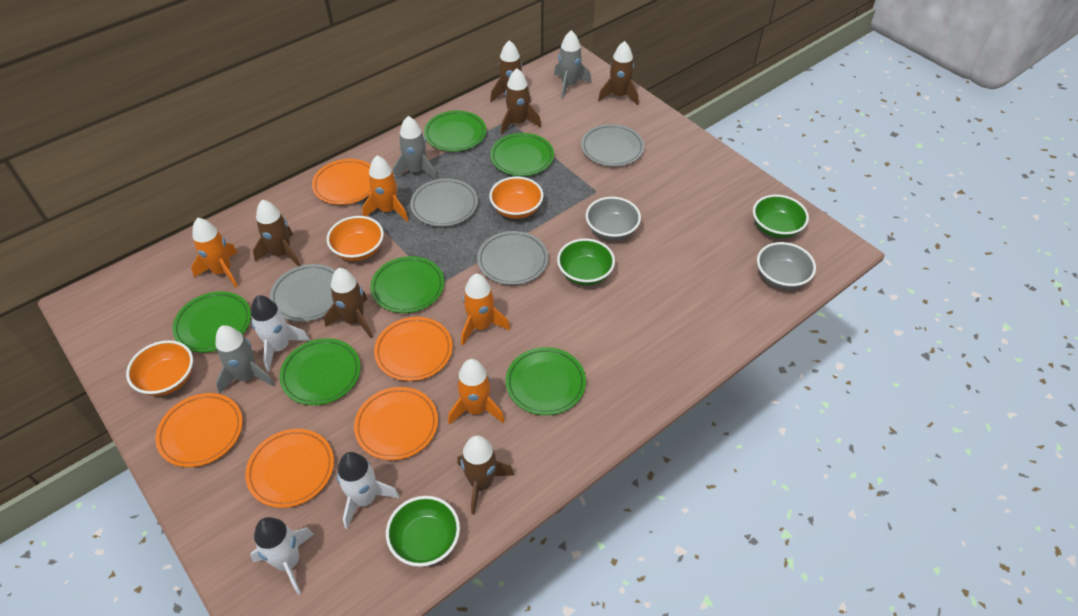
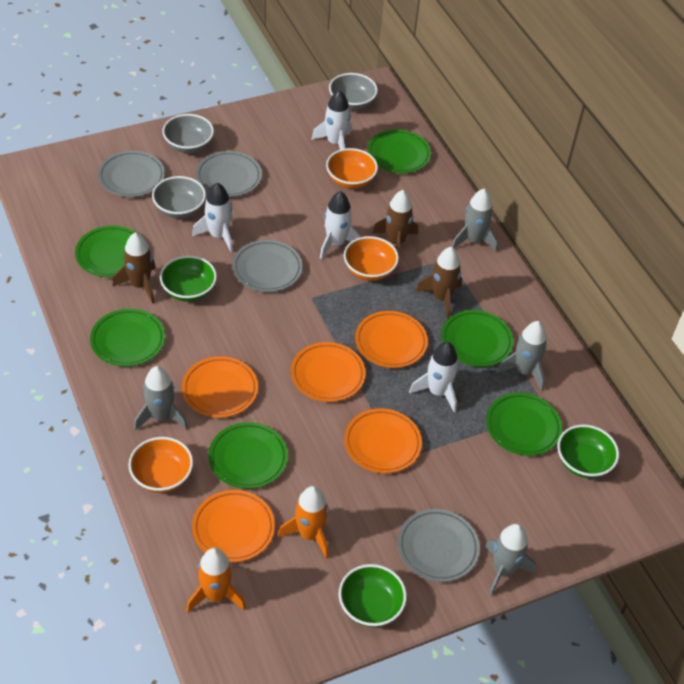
brown rocket: [253,200,301,266] [324,268,373,338] [457,435,514,515] [490,40,531,103] [501,68,541,134] [598,41,639,106] = 6 -> [113,232,156,304] [372,190,418,255] [416,247,462,319] = 3
grey bowl: [586,197,641,240] [757,242,816,289] = 2 -> [152,176,206,218] [162,114,214,153] [329,73,378,110] = 3
grey rocket: [215,325,275,394] [393,116,437,180] [554,30,591,98] = 3 -> [134,366,188,430] [452,189,498,252] [484,524,536,596] [496,321,547,391] = 4
orange rocket: [191,218,238,288] [362,155,408,222] [448,359,505,425] [461,274,510,345] = 4 -> [186,548,245,613] [278,486,329,559] = 2
white rocket: [250,517,314,595] [251,295,310,372] [337,452,399,529] = 3 -> [192,183,233,253] [311,90,352,150] [320,191,362,259] [409,342,459,413] = 4

